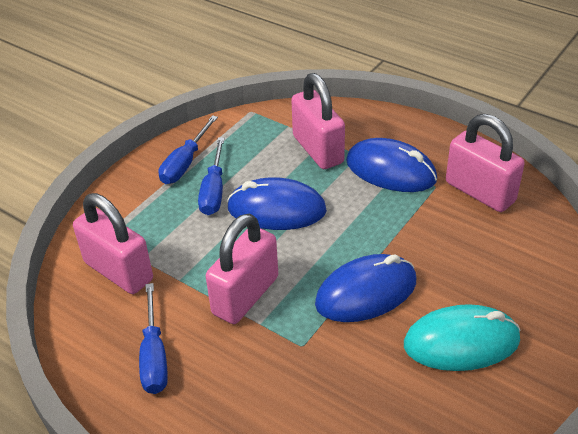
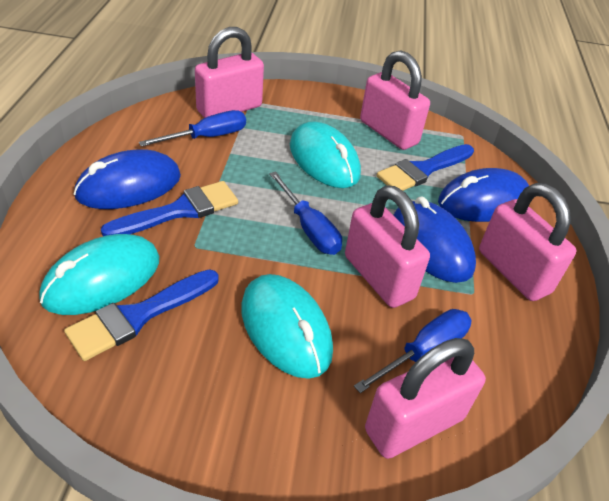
blue brush: none = 0 -> [64,269,219,361] [101,181,238,236] [377,144,474,191] = 3
pink padlock: [73,193,153,294] [206,214,278,324] [291,73,345,169] [446,114,525,212] = 4 -> [195,27,264,118] [345,185,430,308] [360,50,430,150] [365,338,486,459] [479,183,577,301] = 5
turquoise mouse: [404,304,521,371] = 1 -> [40,234,159,315] [241,274,333,379] [290,121,361,188] = 3

